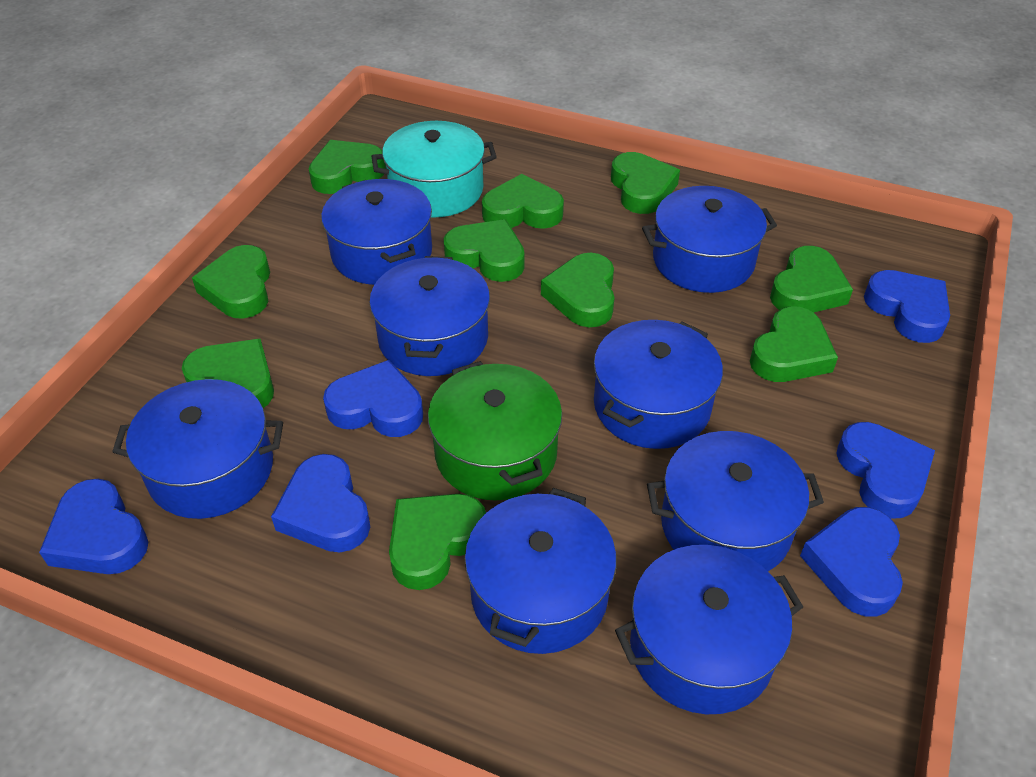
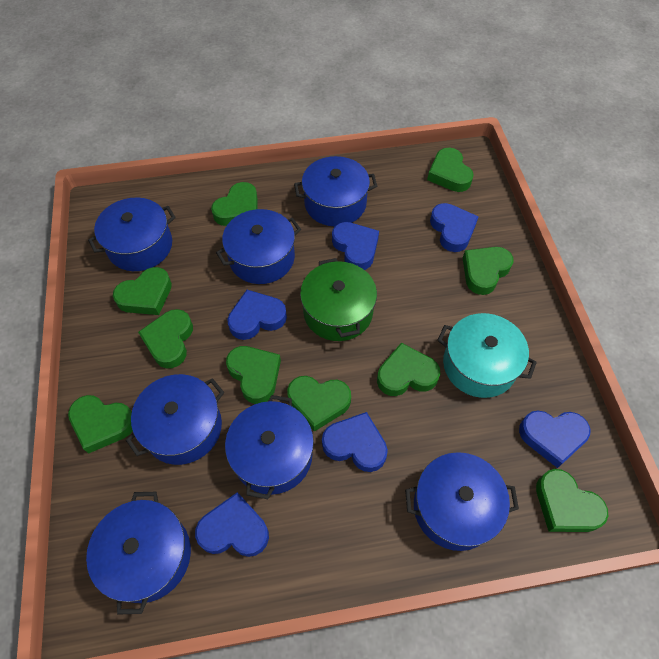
blue pot: [112,379,283,519] [321,179,432,285] [369,256,490,376] [465,488,617,654] [594,320,723,449] [615,545,803,714] [642,186,777,293] [647,431,824,571] = 8 -> [86,492,191,615] [88,198,176,271] [126,374,224,465] [216,209,301,284] [225,395,314,499] [294,156,377,227] [405,452,519,551] = 7

